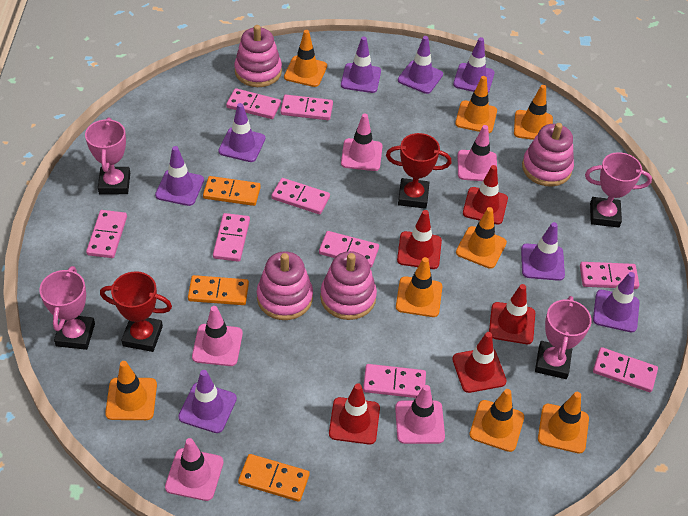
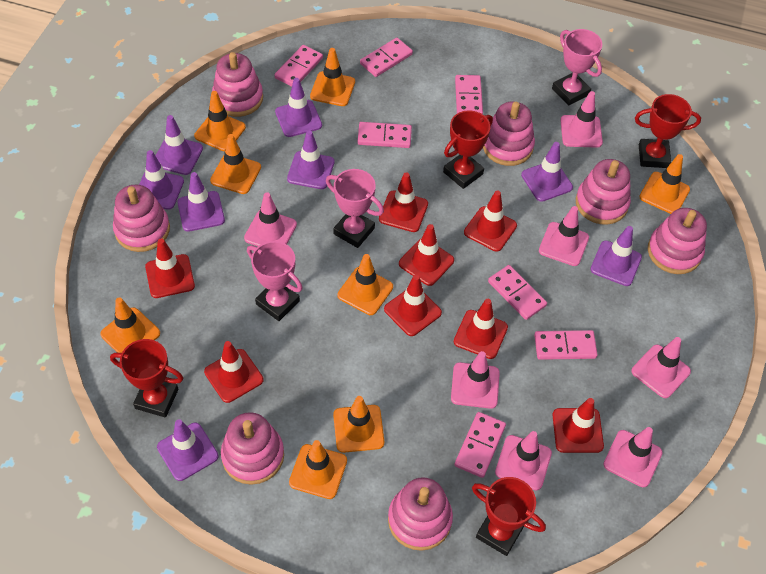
orange domino: [188,275,249,305] [203,176,261,206] [238,454,310,502] = 3 -> none = 0
pink domino: [86,210,127,258] [213,213,250,262] [226,88,281,119] [271,178,330,214] [280,95,333,120] [319,231,379,268] [363,364,426,398] [580,262,639,289] [593,347,658,392] = 9 -> [275,45,323,87] [358,122,412,148] [360,38,413,77] [455,75,483,114] [455,412,506,478] [488,265,547,320] [534,330,598,360] = 7
pink stacking toy: [234,25,282,87] [257,251,313,320] [320,251,377,320] [522,123,574,187] = 4 -> [113,185,170,252] [212,52,263,117] [221,412,284,485] [388,477,453,551] [483,101,535,166] [576,159,631,225] [648,208,707,274] = 7
pink traffic cone: [165,438,224,501] [192,306,243,366] [341,113,383,171] [395,385,445,444] [458,125,497,181] = 5 -> [244,192,297,246] [451,351,500,409] [495,431,552,490] [539,206,589,266] [560,91,603,148] [604,427,663,487] [631,337,691,398] = 7
pink trophy: [39,266,95,350] [85,117,130,194] [535,296,592,379] [585,152,652,228] = 4 -> [247,241,303,321] [326,169,384,248] [552,29,602,106] = 3
red traffic cone: [329,383,380,444] [397,210,442,269] [452,332,507,393] [463,165,508,224] [489,284,535,344] = 5 -> [145,239,195,298] [204,341,264,403] [379,172,428,232] [384,274,442,336] [399,224,454,286] [454,299,508,359] [464,190,517,252] [552,398,604,453] = 8
red trophy: [100,271,172,352] [386,133,452,209] = 2 -> [110,339,184,418] [443,110,493,189] [472,477,546,556] [635,94,701,168] = 4

